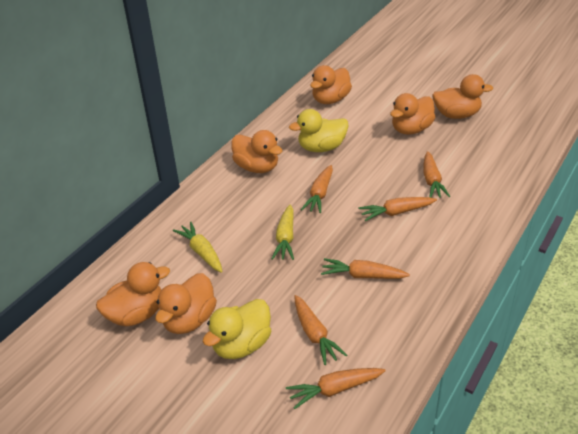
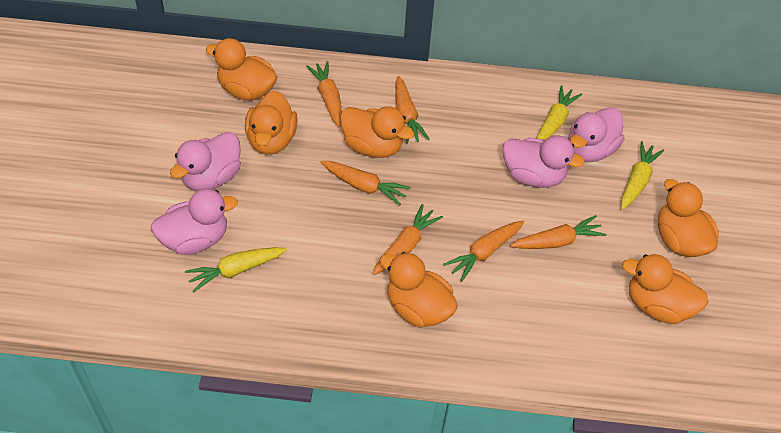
pink duck: none = 0 -> [151,189,238,255] [170,132,241,191] [502,135,585,188] [568,107,624,162] = 4
yellow carrot: [173,222,223,273] [271,204,294,260] = 2 -> [185,247,287,292] [536,85,582,141] [621,141,664,210] = 3
yellow duck: [203,299,271,359] [289,109,349,152] = 2 -> none = 0

